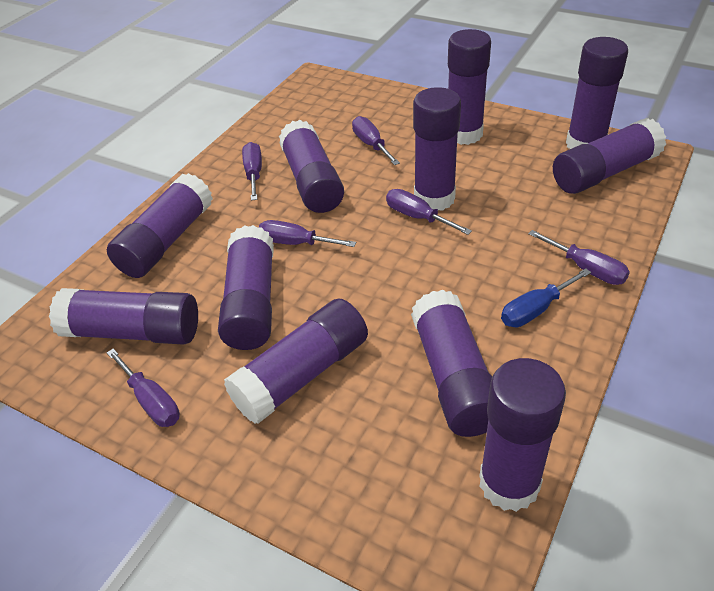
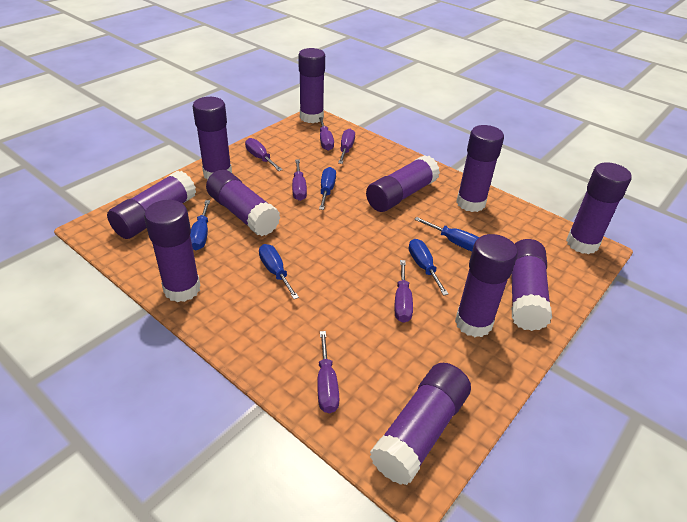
blue screwdriver: [501,268,591,327] = 1 -> [190,200,210,250] [259,244,299,299] [319,167,336,210] [409,239,449,296] [414,217,479,251] = 5

